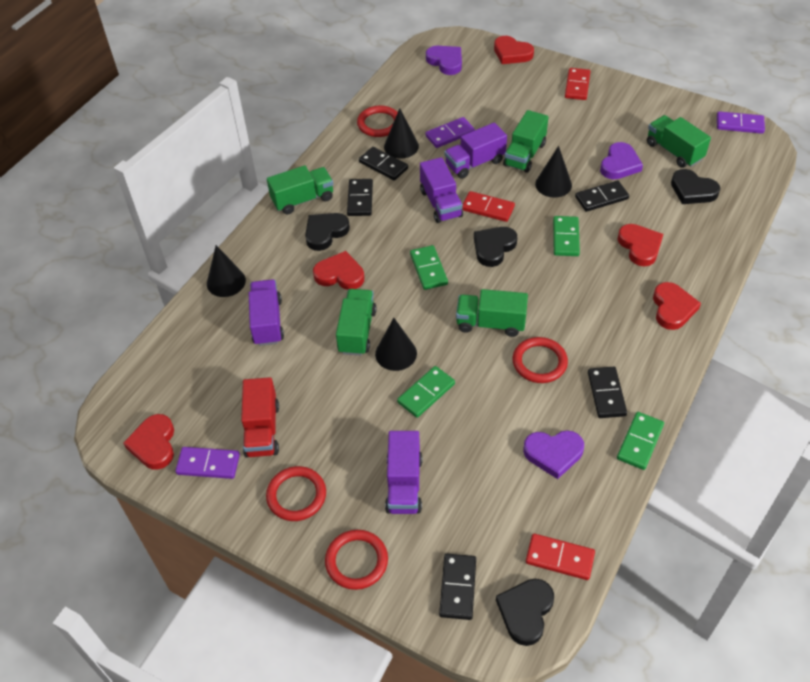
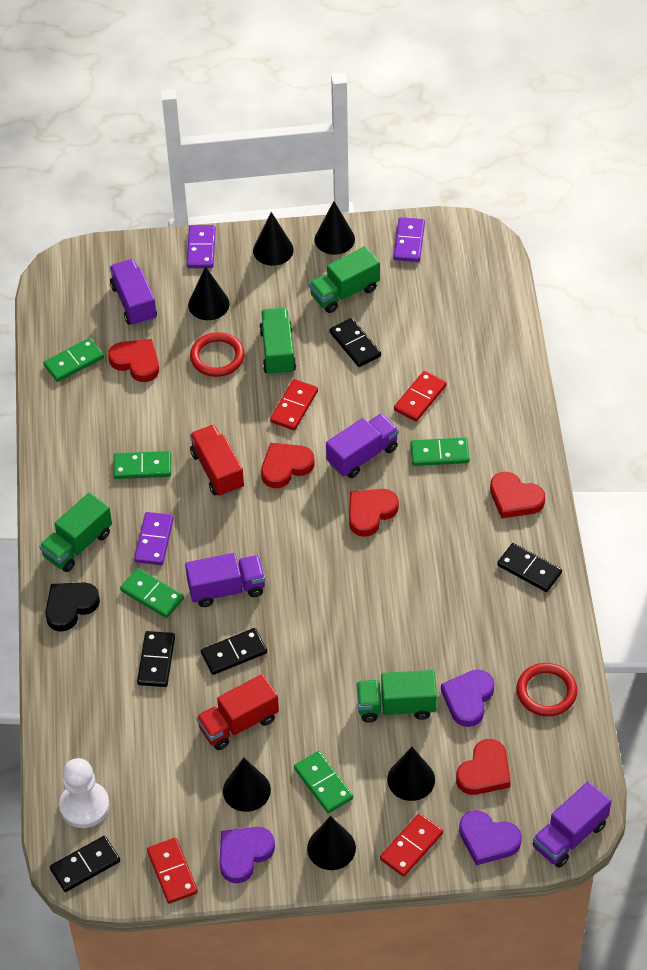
black cone: [207,245,246,297] [375,318,417,371] [384,108,419,158] [535,146,572,198] = 4 -> [188,266,230,320] [223,757,271,812] [253,212,294,266] [307,816,356,870] [315,201,355,255] [387,747,435,801] = 6
black heart: [305,213,350,251] [474,227,517,267] [496,579,554,646] [671,169,720,204] = 4 -> [45,582,100,632] = 1
green domino: [397,366,455,418] [410,245,448,290] [553,216,580,256] [617,412,664,470] = 4 -> [43,338,104,382] [113,451,171,479] [120,568,184,618] [294,751,353,813] [410,437,470,466] = 5
green truck: [267,166,333,214] [336,289,377,356] [456,289,528,337] [503,110,548,173] [647,115,711,168] = 5 -> [39,493,112,572] [259,308,296,376] [309,246,380,313] [356,670,437,723] = 4
red domino: [463,191,515,222] [526,534,595,580] [565,68,591,100] = 3 -> [147,838,198,904] [270,379,318,430] [380,813,443,877] [394,371,447,422] = 4
red ring: [266,466,326,521] [325,530,388,590] [357,106,398,137] [513,337,568,383] = 4 -> [190,332,245,377] [516,663,577,716] = 2
red truck: [241,377,279,457] = 1 -> [190,425,244,497] [196,674,279,750] = 2
white pawn: none = 0 -> [59,758,110,828] = 1

